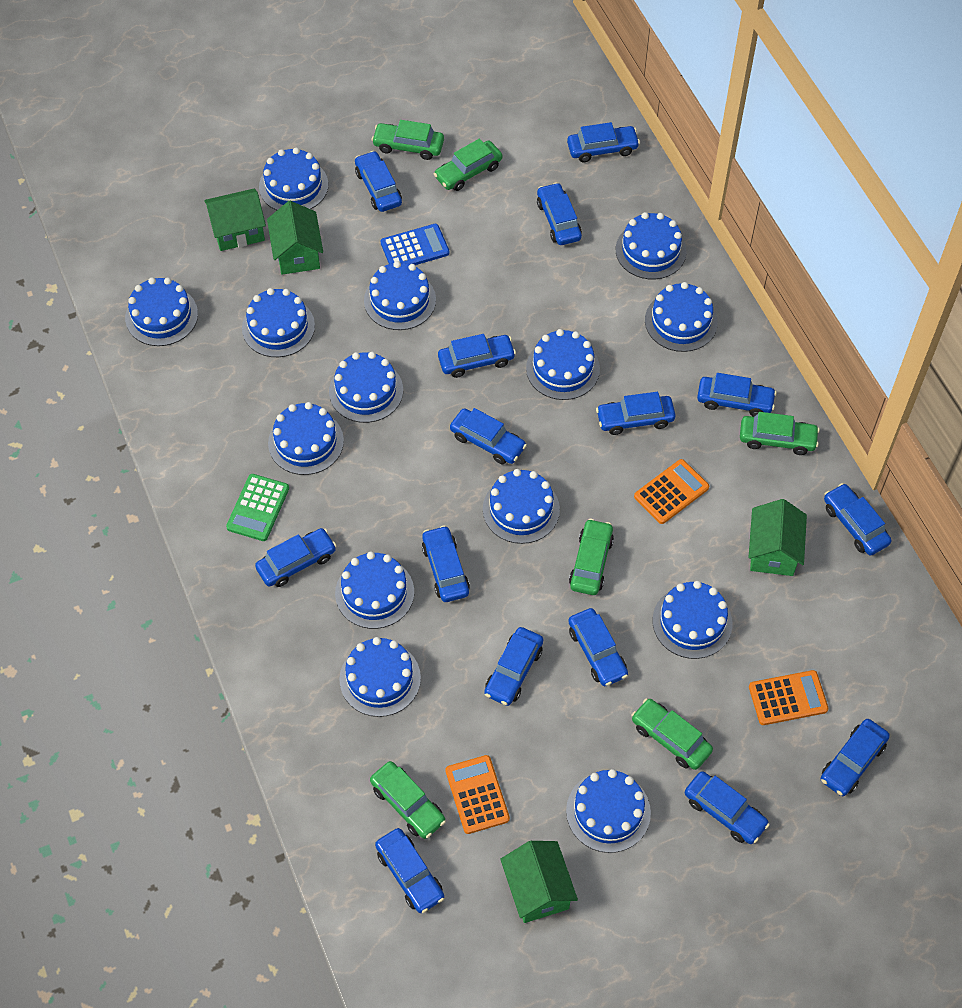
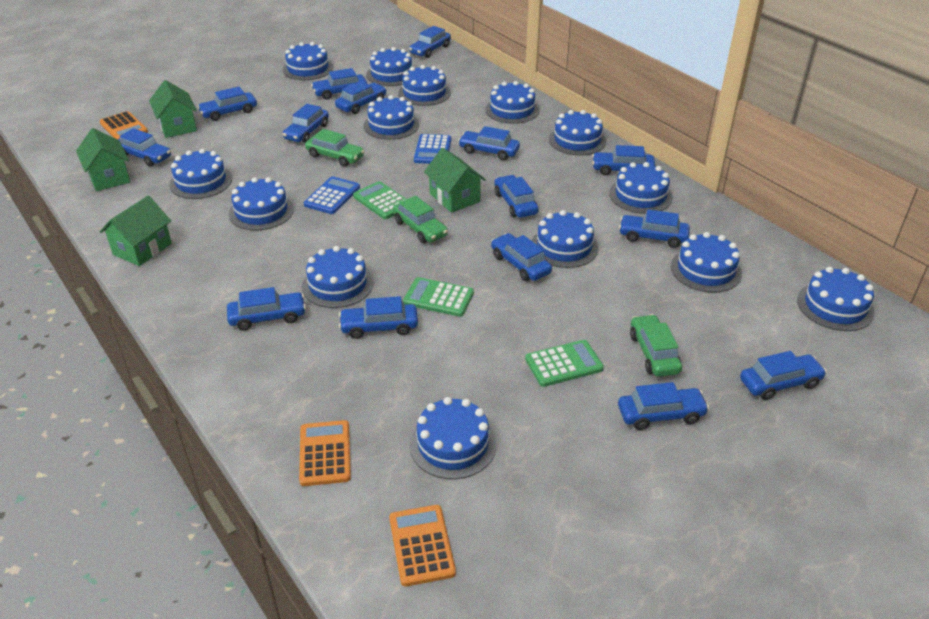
blue calculator: [381,224,449,265] = 1 -> [304,176,360,214] [414,134,451,164] = 2
green calculator: [226,474,289,541] = 1 -> [353,181,406,219] [403,277,474,317] [525,340,604,387] = 3
green car: [370,761,446,839] [372,120,444,160] [434,139,502,191] [569,519,614,595] [631,698,713,770] [740,412,820,455] = 6 -> [305,129,365,166] [393,196,448,243] [630,314,682,377] = 3

